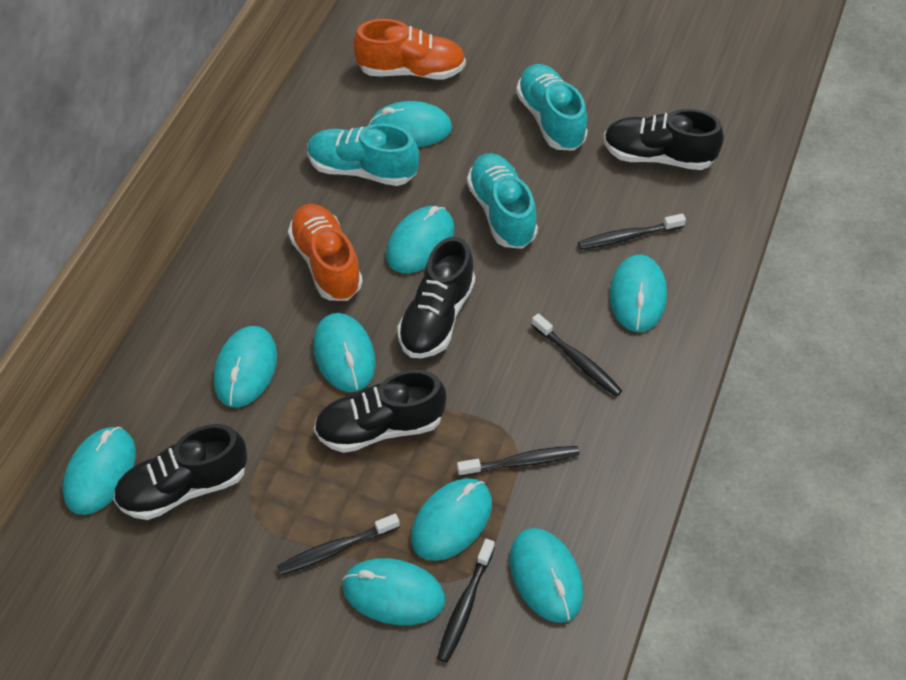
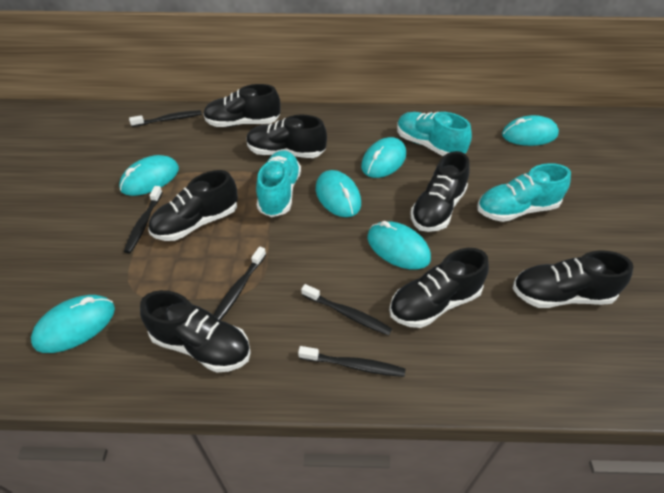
black shoe: [113,424,247,520] [314,370,446,453] [397,237,475,358] [603,109,724,170] = 4 -> [140,290,251,373] [148,170,238,241] [203,84,281,127] [246,115,327,158] [389,248,489,328] [410,151,470,232] [512,250,633,308] = 7
orange shoe: [288,204,363,301] [353,19,466,80] = 2 -> none = 0
turquoise mouse: [63,427,136,515] [214,326,277,407] [314,313,376,392] [343,558,445,625] [368,101,452,147] [386,206,454,273] [411,478,492,561] [510,528,583,623] [610,255,667,332] = 9 -> [31,295,115,353] [119,155,179,196] [316,170,361,217] [361,137,406,178] [367,221,431,270] [502,115,559,146] = 6

